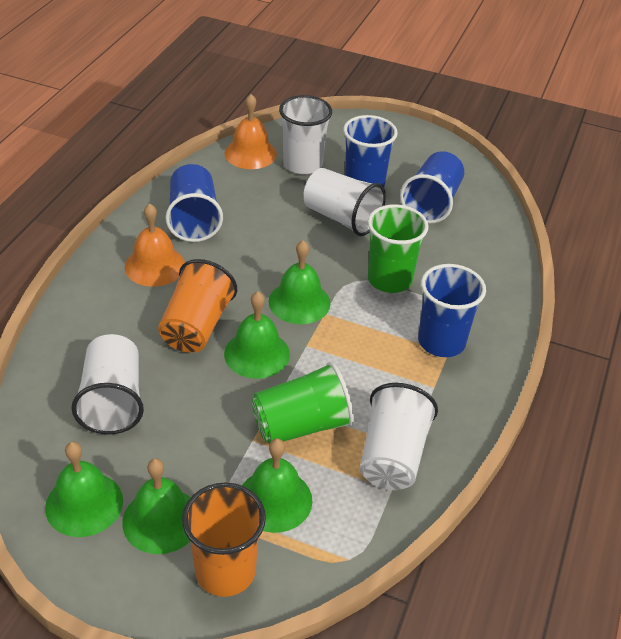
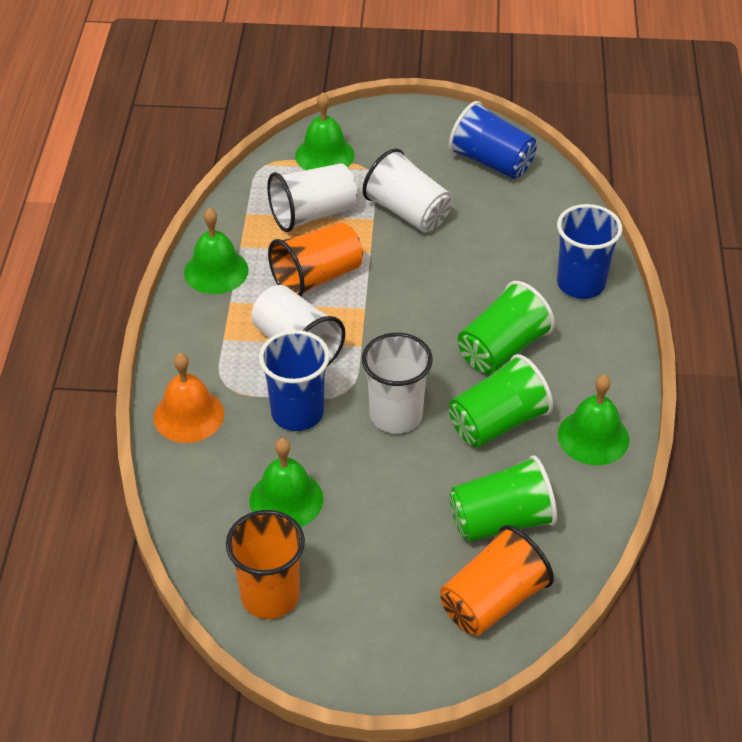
blue cup: [165,164,223,242] [343,115,398,187] [400,151,464,224] [418,264,486,357] = 4 -> [259,330,330,431] [449,101,537,179] [557,204,622,299] = 3
green bell: [45,442,123,537] [122,458,190,554] [224,291,290,379] [242,438,312,533] [269,240,331,324] = 5 -> [184,208,249,294] [249,438,323,527] [295,92,354,170] [558,375,629,465] = 4
green cup: [252,362,354,444] [368,204,429,293] = 2 -> [449,354,553,447] [449,455,557,542] [458,281,555,374] = 3
orange bell: [125,203,185,287] [225,94,277,169] = 2 -> [154,353,224,443] = 1
orange cup: [158,259,237,353] [182,482,266,597] = 2 -> [226,510,305,619] [268,222,363,296] [440,525,554,636] = 3

